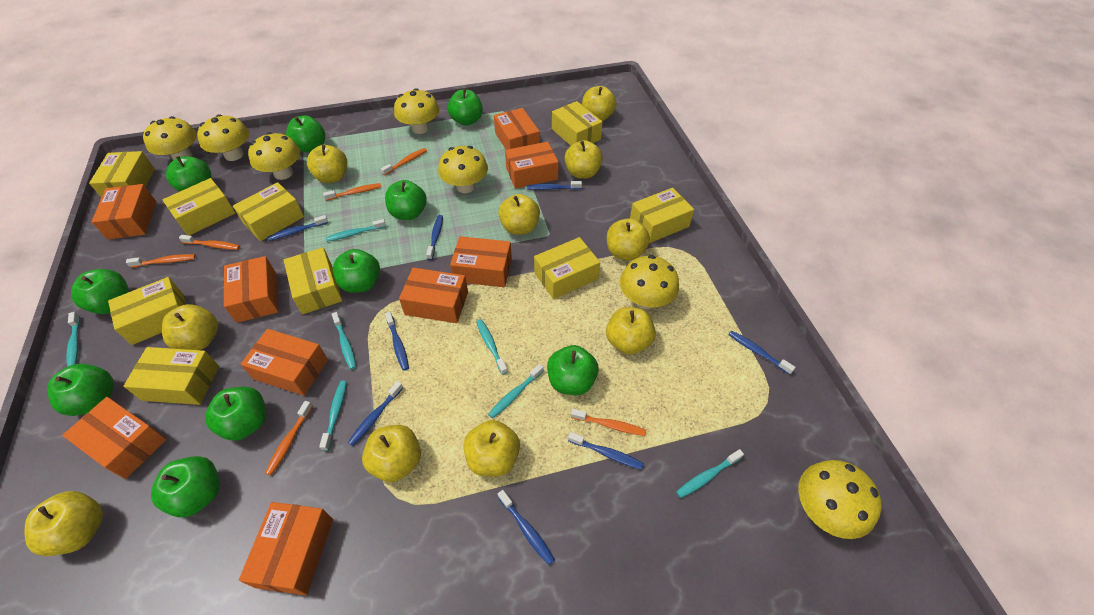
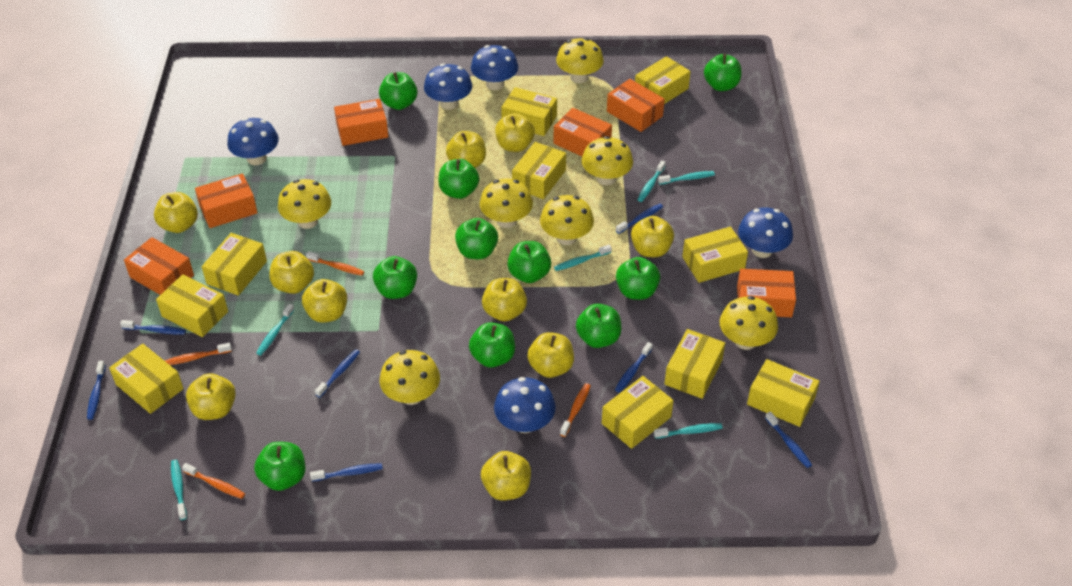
blue mushroom: none = 0 -> [227,118,279,165] [424,63,472,110] [471,45,518,90] [494,377,556,433] [738,208,793,258] = 5
blue toothbrush: [267,215,328,241] [348,381,403,446] [385,312,409,371] [426,215,443,260] [498,490,555,565] [527,181,582,190] [568,432,644,470] [728,331,796,375] = 8 -> [87,361,106,420] [120,320,186,335] [310,463,383,482] [315,349,360,398] [615,342,653,393] [616,204,663,234] [765,411,812,468] = 7
orange box: [62,397,167,479] [92,184,156,239] [224,256,279,323] [239,502,333,595] [240,329,328,396] [399,268,468,323] [450,236,512,287] [494,108,540,150] [505,142,559,189] = 9 -> [124,237,194,295] [195,173,258,228] [334,99,389,146] [554,108,612,156] [607,79,665,132] [737,269,796,317] = 6
orange toothbrush: [126,254,196,268] [179,235,240,250] [265,401,313,475] [323,183,381,201] [381,148,427,176] [571,409,646,436] = 6 -> [165,343,232,365] [182,463,245,499] [306,251,364,276] [560,383,591,437] = 4
turquoise toothbrush: [67,312,80,367] [319,381,347,451] [326,219,386,242] [332,312,356,370] [476,319,508,375] [488,364,544,419] [676,449,744,498] = 7 -> [171,460,187,520] [257,304,294,355] [554,245,612,271] [638,160,666,202] [654,423,723,439] [658,171,715,185] = 6
yellow box: [89,151,155,198] [108,277,186,345] [124,347,219,405] [162,178,235,236] [233,182,304,241] [284,247,342,314] [534,237,600,299] [552,101,603,146] [630,188,694,243] = 9 -> [109,344,184,414] [156,274,228,337] [202,233,267,296] [501,87,557,136] [512,142,566,199] [602,376,674,449] [635,56,691,104] [664,329,725,399] [682,227,748,283] [747,359,820,427] = 10

